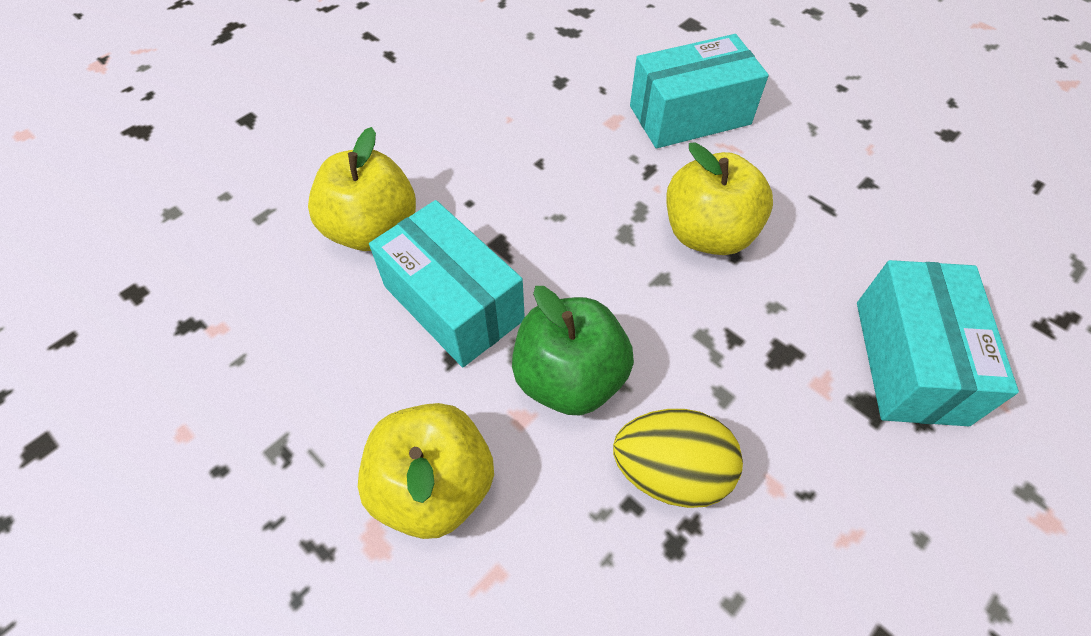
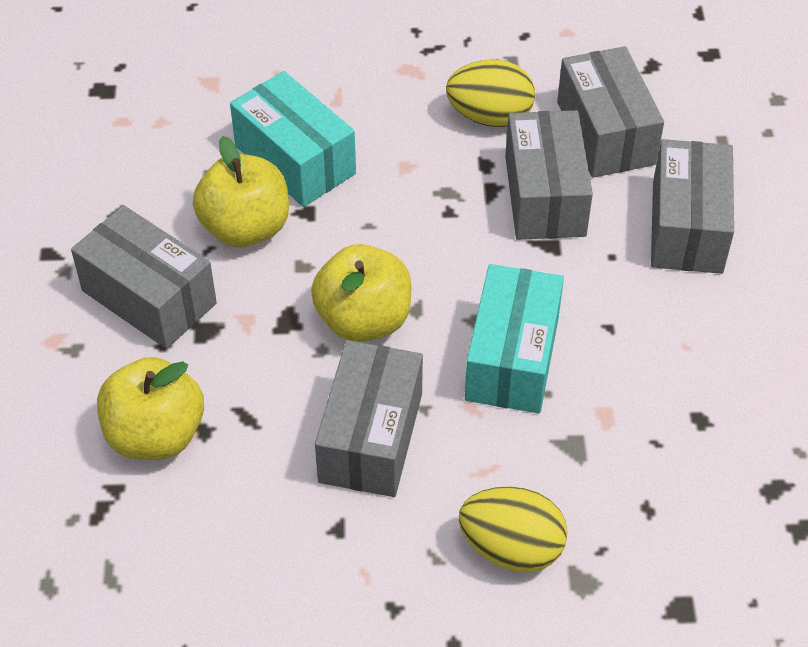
green apple: [512,286,634,415] = 1 -> none = 0
grey box: none = 0 -> [71,205,217,349] [315,340,423,497] [505,110,593,240] [557,46,664,178] [651,139,734,274] = 5
turquoise box: [369,200,525,367] [630,34,769,148] [857,260,1019,426] = 3 -> [230,71,356,207] [465,264,564,413] = 2
yellow egg: [613,409,743,508] = 1 -> [446,59,535,127] [459,487,568,572] = 2

